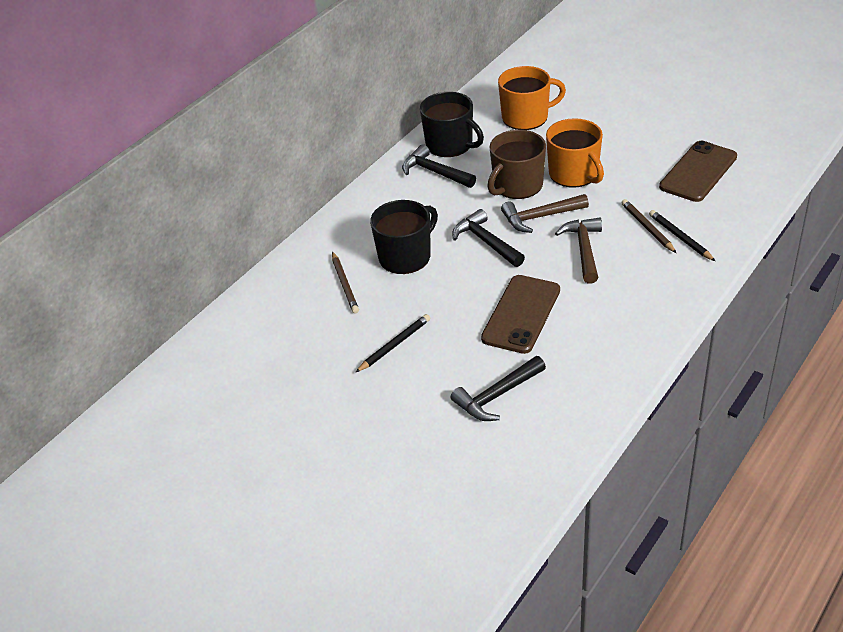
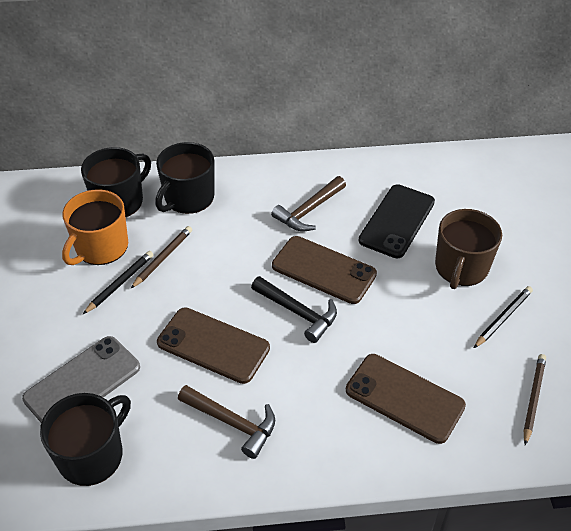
black hammer: [402,144,476,188] [451,356,546,421] [452,209,525,267] = 3 -> [251,276,337,343] = 1
black mug: [370,200,438,274] [420,92,484,157] = 2 -> [40,393,131,486] [81,147,151,217] [155,142,215,214] = 3
black phone: none = 0 -> [358,184,435,258] = 1
brown phone: [481,275,560,354] [659,141,737,202] = 2 -> [157,307,270,384] [272,236,377,304] [346,354,466,444] = 3
grey phone: none = 0 -> [22,336,140,423] = 1
orange mug: [498,66,566,130] [546,118,604,187] = 2 -> [62,190,128,265] = 1

